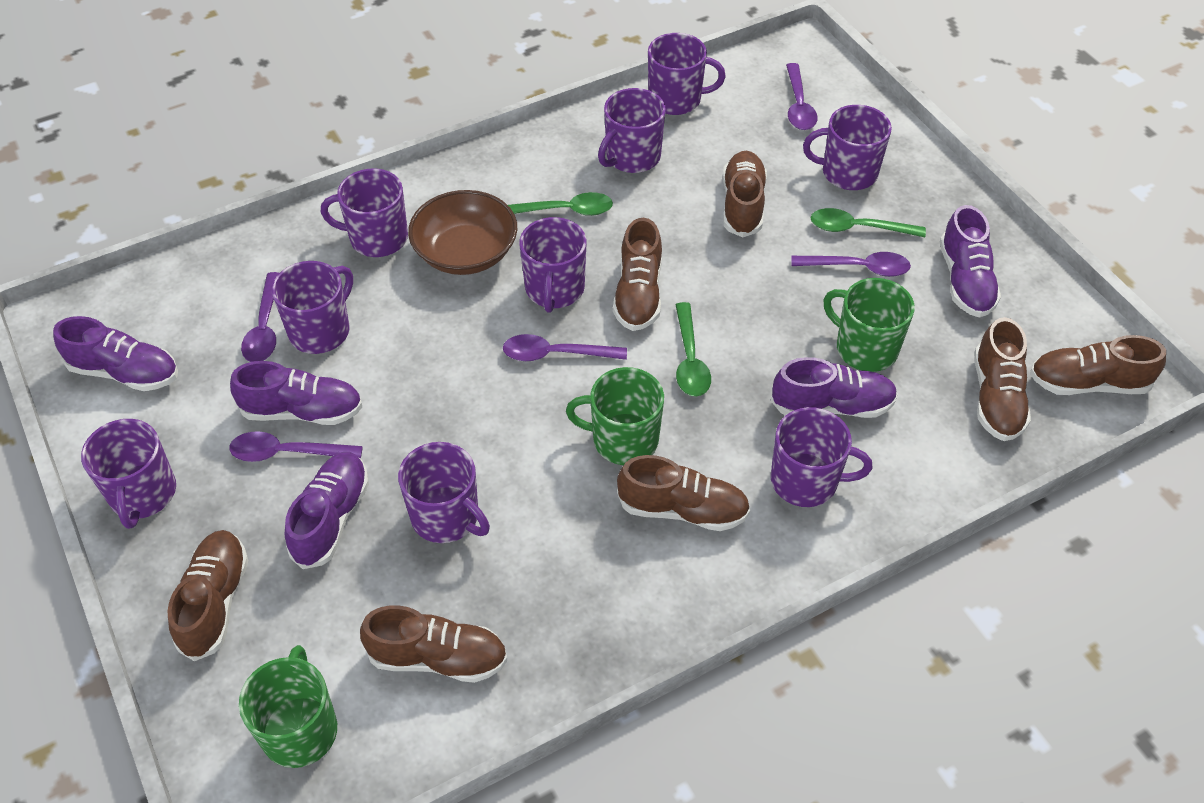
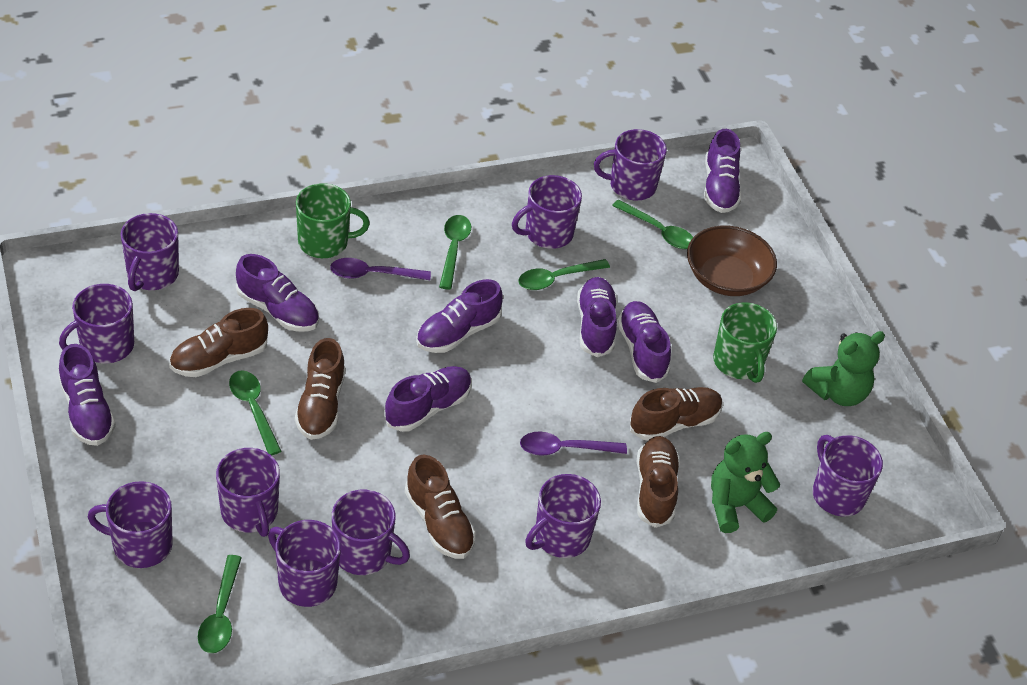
brown shoe: [167,530,249,661] [360,605,507,683] [613,218,662,331] [617,455,750,531] [722,151,767,237] [974,317,1031,441] [1030,335,1166,395] = 7 -> [169,308,268,377] [295,338,345,440] [405,455,476,559] [630,387,723,441] [637,436,680,528] = 5
green mug: [239,645,337,768] [566,367,664,465] [823,278,915,372] = 3 -> [296,183,370,258] [713,302,777,383] = 2
green spoon: [508,192,613,216] [675,302,711,397] [811,208,926,237] = 3 -> [198,555,242,653] [229,370,282,455] [439,215,471,289] [518,259,610,290] [612,199,693,249] = 5
green teddy bear: none = 0 -> [711,432,780,533] [802,331,885,406] = 2
purple mug: [81,419,176,529] [272,261,353,354] [321,168,408,257] [398,442,490,543] [519,217,586,313] [598,88,666,173] [648,33,725,115] [771,407,872,507] [803,105,892,190] = 9 -> [59,284,134,363] [88,481,173,568] [121,213,179,291] [216,448,280,537] [268,520,341,607] [332,490,410,575] [512,175,582,249] [525,474,601,558] [594,129,667,201] [813,435,883,516] = 10
purple shoe: [53,316,178,391] [230,361,362,425] [285,452,369,569] [771,357,898,418] [940,205,1001,318] = 5 -> [59,344,116,446] [236,254,319,332] [384,366,472,432] [416,279,503,353] [577,277,617,357] [617,301,671,383] [704,129,741,213] = 7
purple spoon: [229,431,363,462] [241,272,279,362] [503,334,627,361] [786,63,817,130] [791,252,911,277] = 5 -> [330,258,431,280] [520,432,627,456] = 2

